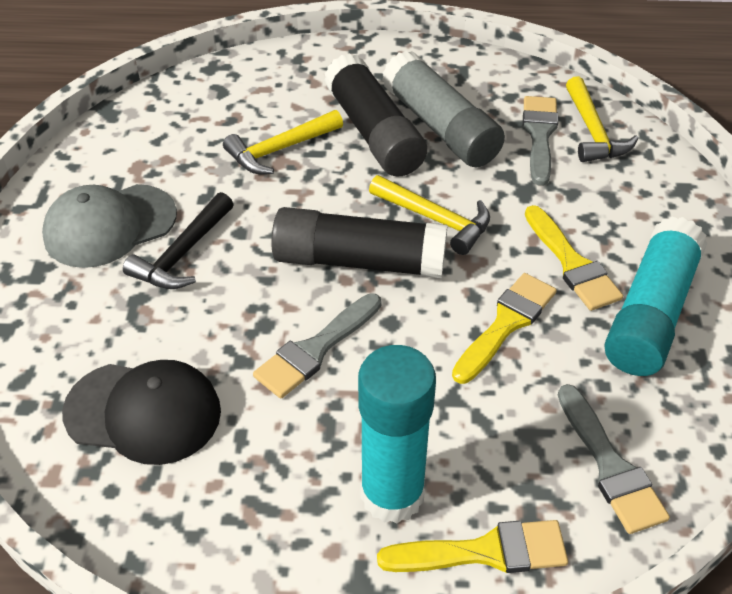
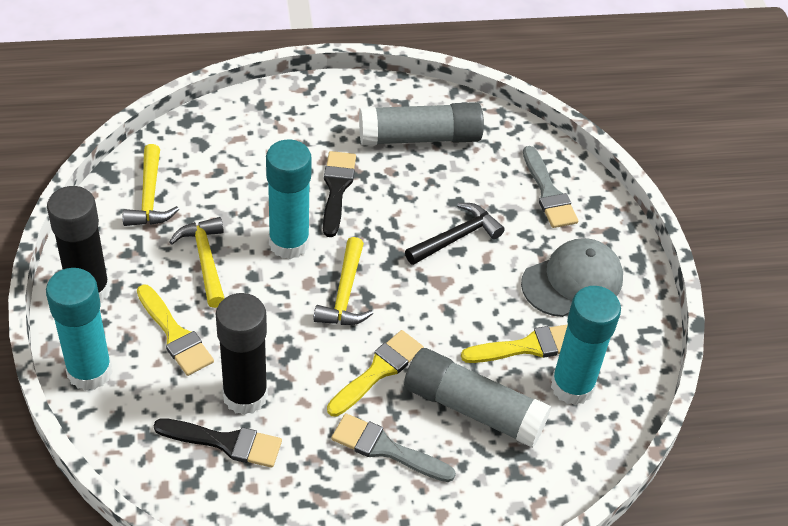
black brush: none = 0 -> [153,418,282,468] [323,151,356,237] = 2
black cap: [62,360,221,465] = 1 -> none = 0
grey brush: [253,293,381,399] [523,96,558,186] [558,384,670,534] = 3 -> [331,413,456,482] [523,146,578,228] = 2
grey glue stick: [382,51,505,167] = 1 -> [359,102,484,146] [404,348,551,448] = 2
turquoise glue stick: [358,345,436,523] [604,217,707,376] = 2 -> [46,268,112,391] [266,139,312,259] [551,286,621,405] = 3

